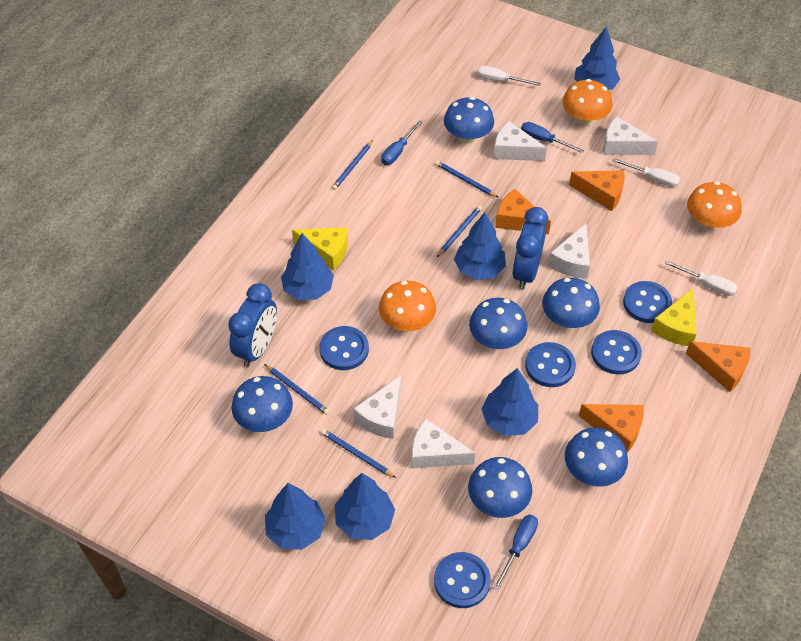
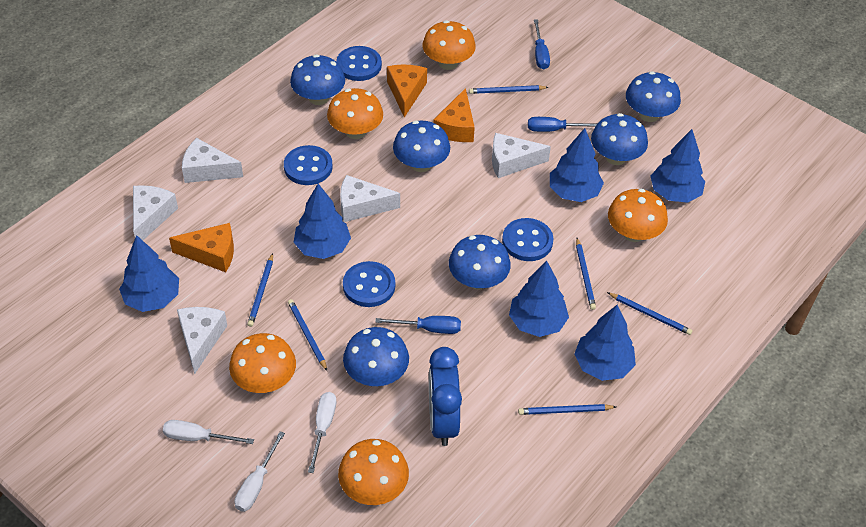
blue button: [319,326,369,370] [434,552,491,608] [525,342,576,387] [591,330,642,375] [623,281,672,323] = 5 -> [284,145,333,185] [336,46,382,81] [343,261,395,307] [502,218,553,261] = 4
blue clock: [228,283,277,367] [512,207,548,290] = 2 -> [429,347,462,446] = 1
blue pencil: [264,364,330,415] [321,429,396,478] [332,140,373,190] [435,161,499,198] [437,205,482,257] = 5 -> [247,253,273,327] [288,299,327,371] [469,85,549,94] [518,404,616,415] [576,238,596,310] [607,292,692,335] = 6
orange cheese: [495,189,551,234] [569,170,625,211] [579,404,644,453] [686,341,750,392] = 4 -> [169,223,234,272] [387,65,427,117] [433,88,475,142] = 3
orange mushroom: [379,281,436,331] [563,79,613,125] [687,181,742,230] = 3 -> [229,333,296,393] [327,88,383,139] [338,439,409,505] [422,20,476,70] [608,189,668,242] = 5
yellow cheese: [292,227,348,270] [651,288,696,346] = 2 -> none = 0

